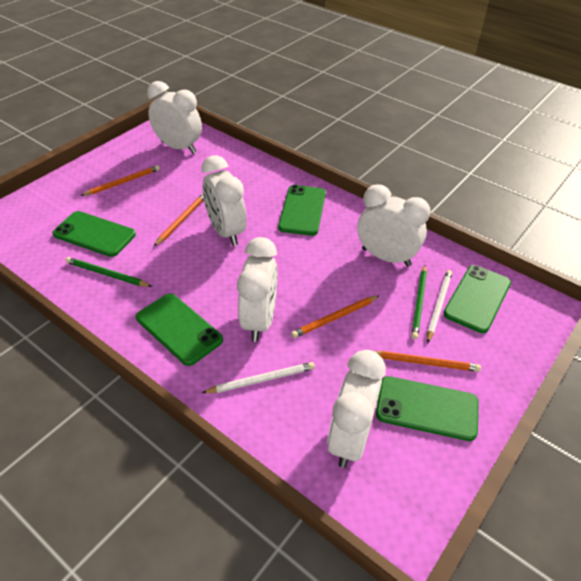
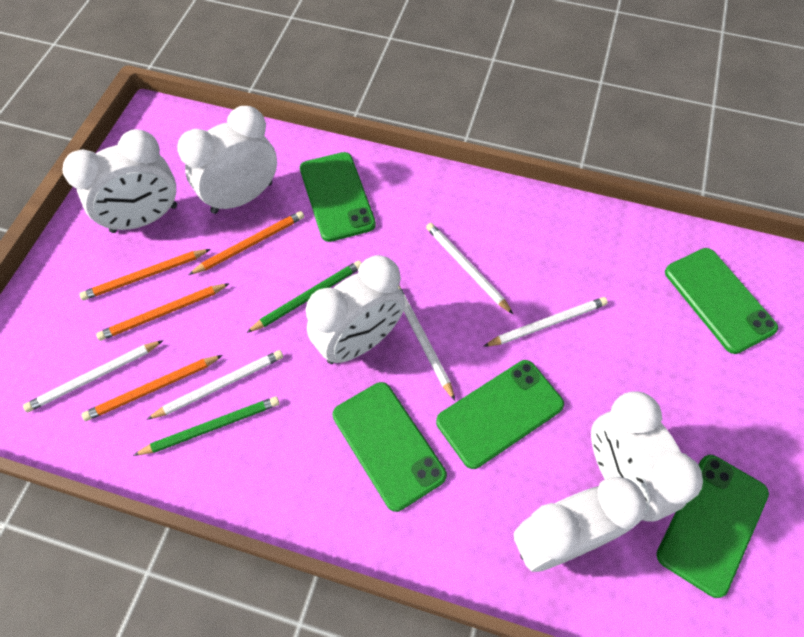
white pencil: [202,362,315,393] [427,270,452,343] = 2 -> [23,340,163,412] [147,350,283,419] [398,285,455,401] [426,223,513,314] [483,297,608,347] = 5

